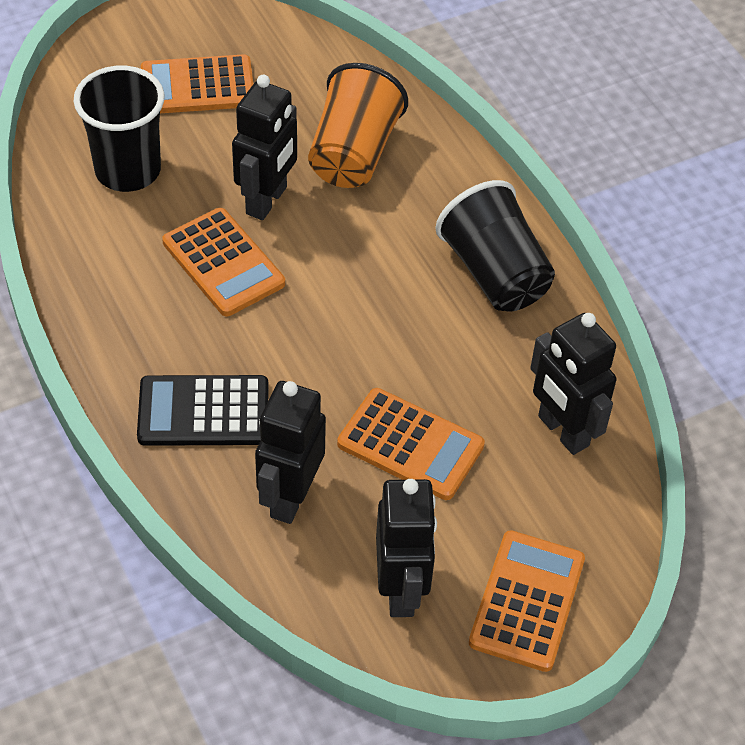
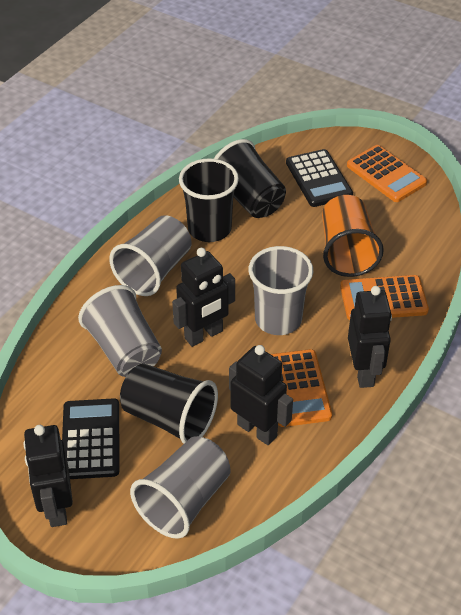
black calculator: [137,375,268,446] = 1 -> [62,398,119,479] [286,149,353,207] = 2
black cup: [73,66,165,192] [435,180,555,312] = 2 -> [120,363,218,444] [179,158,239,242] [214,139,286,218] = 3
grey cup: none = 0 -> [78,285,162,377] [109,215,192,296] [130,436,231,539] [249,246,313,335] = 4
orange calculator: [141,54,253,113] [162,208,285,316] [337,388,485,500] [469,530,585,672] = 4 -> [271,349,332,427] [340,275,429,320] [347,145,427,202] = 3

